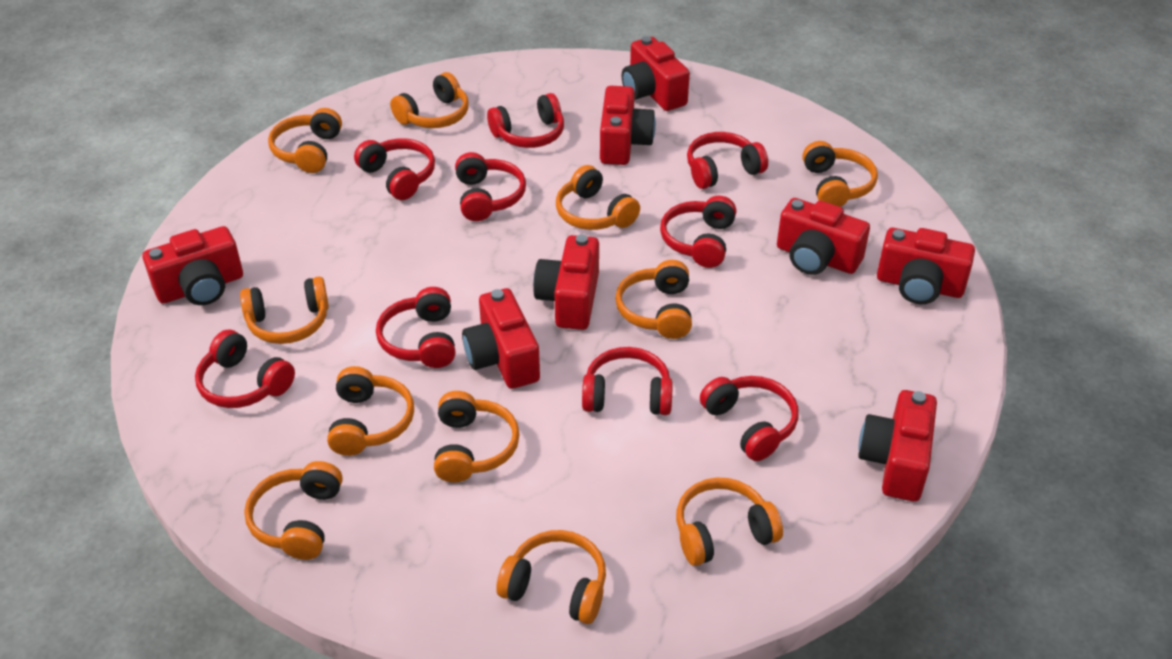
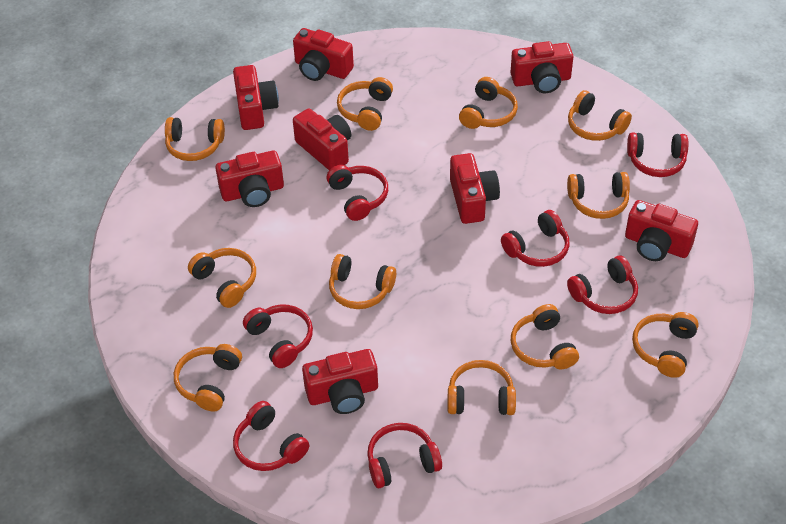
red headphones: [195,330,295,408] [354,138,435,200] [376,287,456,368] [455,152,526,221] [487,93,564,148] [582,347,673,415] [660,196,736,268] [687,132,768,189] [700,376,799,461] = 9 -> [233,401,309,471] [243,305,313,368] [327,165,388,221] [367,423,442,488] [501,210,570,267] [567,256,638,314] [627,132,688,177] = 7

